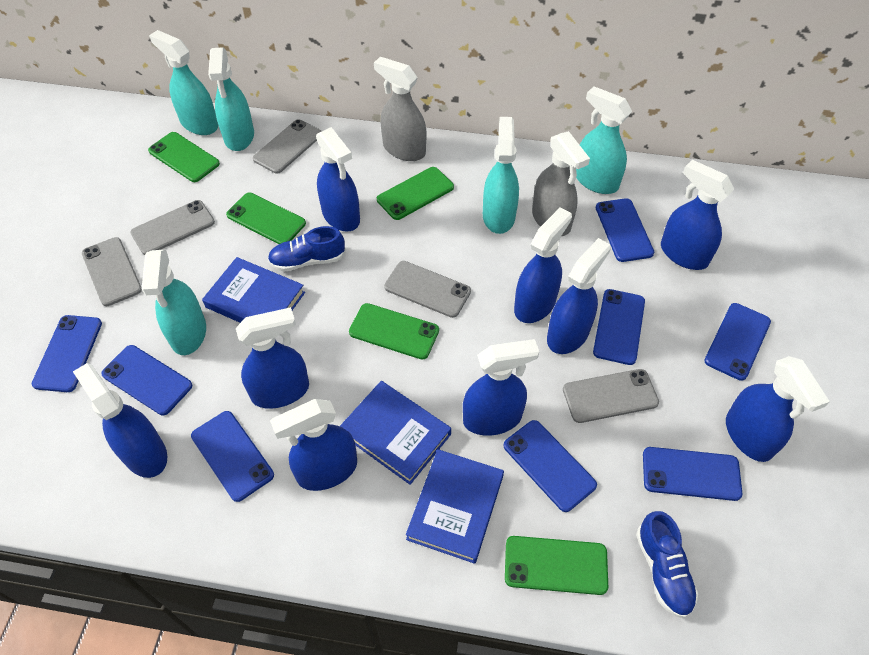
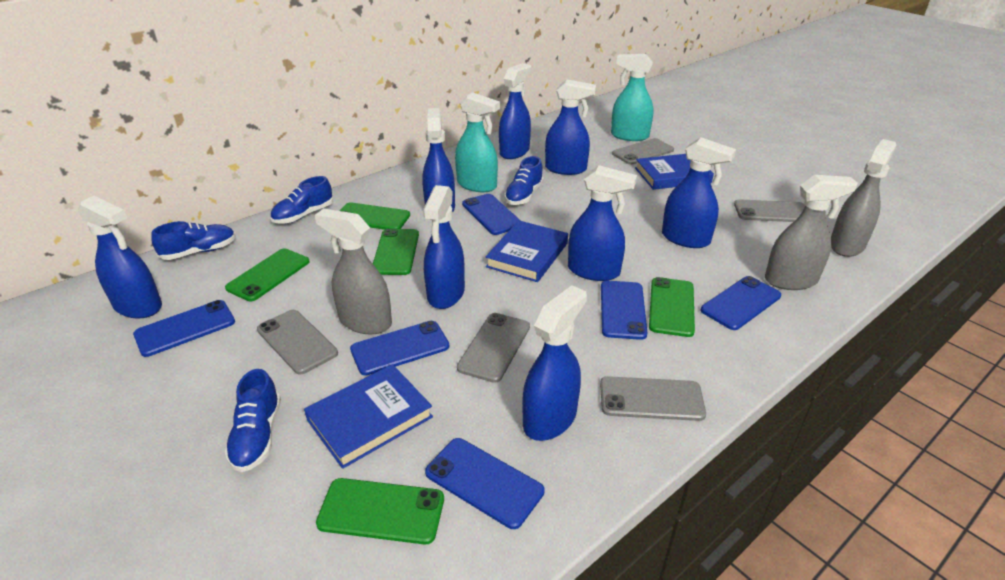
blue phone: [32,315,102,392] [101,345,192,415] [191,411,274,502] [503,420,597,512] [593,289,645,365] [596,198,654,262] [643,447,742,501] [704,303,771,381] = 8 -> [133,300,235,357] [350,321,449,376] [425,438,544,529] [462,194,521,235] [601,281,648,340] [701,276,781,330] = 6
blue shoe: [268,226,346,272] [636,511,698,618] = 2 -> [151,221,236,260] [225,369,281,472] [270,176,333,224] [504,156,543,205] = 4
blue spray bottle: [73,363,167,478] [236,307,309,409] [270,399,357,491] [316,127,360,232] [463,339,539,436] [514,207,572,323] [547,238,611,354] [661,160,734,270] [726,356,830,462] = 9 -> [78,196,162,318] [422,108,455,213] [423,185,465,309] [499,63,531,159] [522,285,587,441] [545,79,596,175] [568,165,637,281] [662,137,736,248] = 8
grey spray bottle: [374,57,426,161] [532,131,590,236] = 2 -> [315,209,392,334] [765,175,858,290] [831,139,896,257] = 3
turquoise spray bottle: [142,249,206,355] [149,30,218,135] [208,47,254,151] [483,117,519,234] [576,86,632,194] = 5 -> [455,92,500,192] [611,54,654,141] = 2

